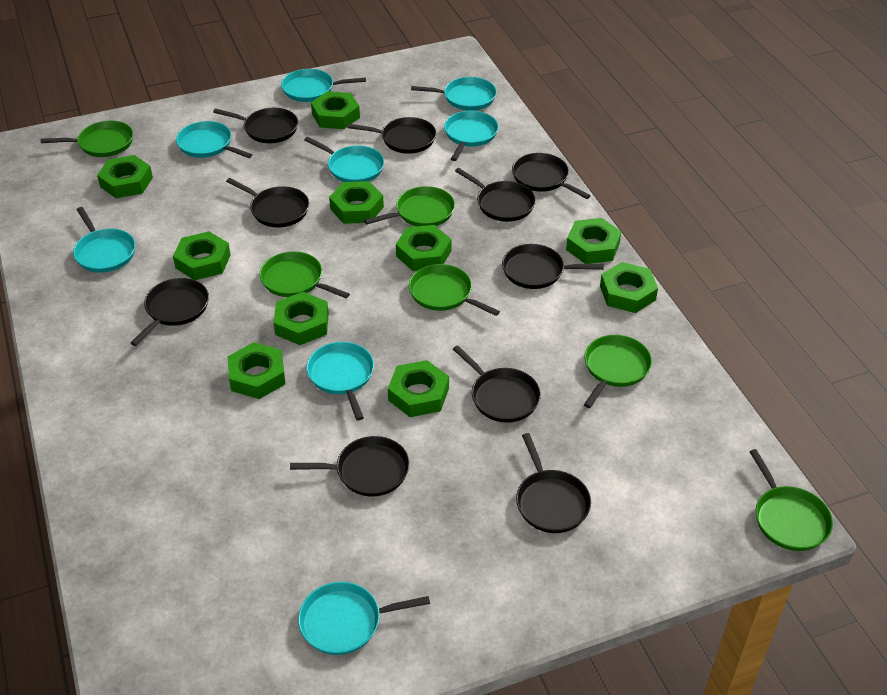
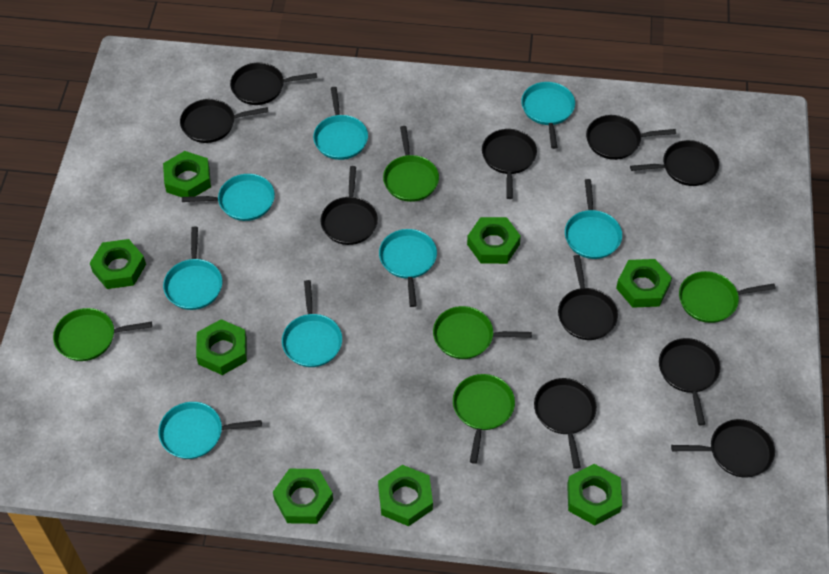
green nut: [97,155,153,198] [173,231,231,280] [228,342,285,399] [273,292,329,345] [311,91,360,129] [329,181,384,224] [388,360,449,417] [396,225,451,271] [566,218,621,264] [600,262,658,313] = 10 -> [90,239,146,289] [163,151,211,197] [196,319,247,375] [273,469,333,524] [378,465,433,526] [467,217,521,264] [567,464,622,525] [616,259,672,308] = 8
green pan: [41,120,133,157] [260,251,350,298] [364,186,455,226] [409,264,500,316] [584,335,652,408] [749,449,833,551] = 6 -> [53,308,152,361] [383,126,439,202] [433,306,532,359] [453,374,515,464] [679,271,776,323] = 5

